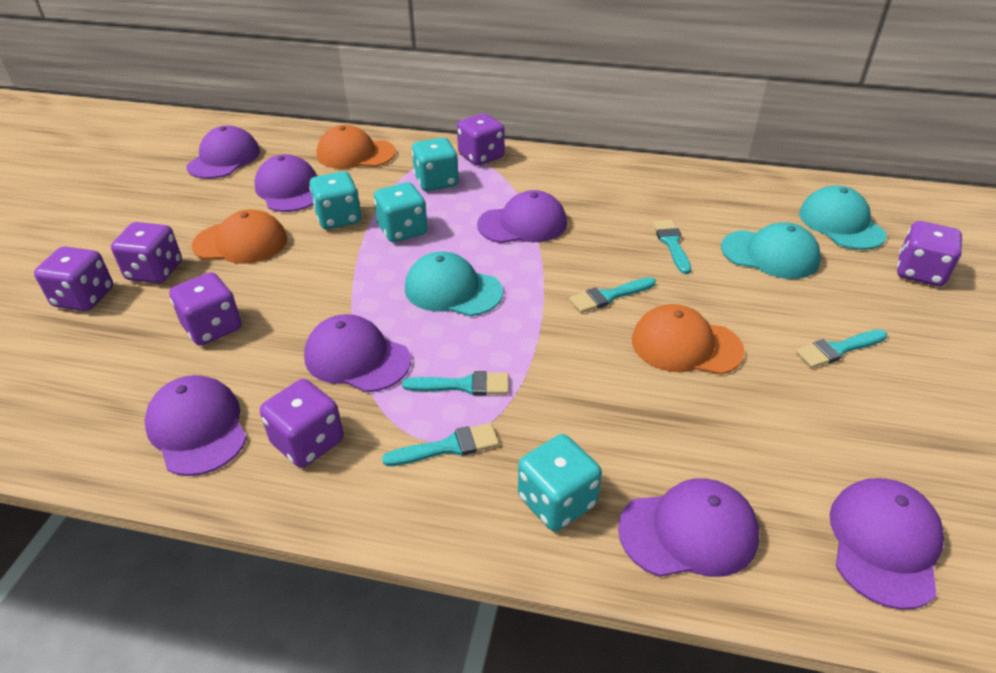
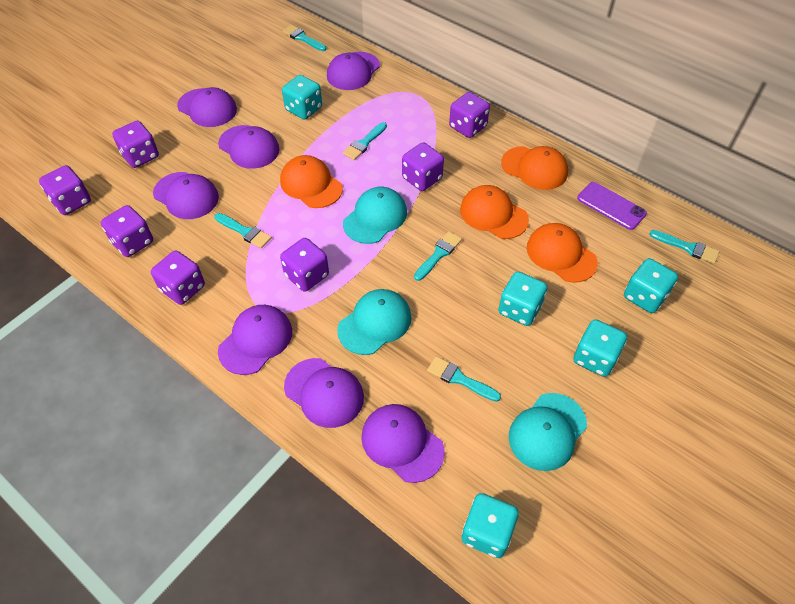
orange cap: [192,209,287,264] [316,125,396,169] [632,304,745,375] = 3 -> [280,155,343,208] [460,185,529,239] [501,146,568,190] [527,223,598,283] = 4
purple dice: [34,247,113,311] [111,222,182,283] [169,272,242,346] [260,379,344,468] [457,113,505,166] [897,221,962,286] = 6 -> [39,165,91,215] [101,205,153,257] [112,121,159,168] [151,250,205,305] [280,238,329,291] [402,142,444,191] [449,92,490,138] = 7
purple phone: none = 0 -> [577,182,647,230] = 1
turquoise brush: [382,423,499,466] [402,371,509,396] [569,277,656,313] [652,220,691,274] [796,329,887,368] = 5 -> [214,213,272,249] [283,25,326,51] [343,122,387,160] [414,231,462,281] [427,356,501,402] [649,230,719,264] = 6
turquoise dice: [309,171,361,229] [374,182,428,242] [412,138,459,191] [518,434,602,531] = 4 -> [282,75,322,120] [462,493,519,558] [498,271,548,326] [573,319,627,377] [624,258,678,313] = 5

